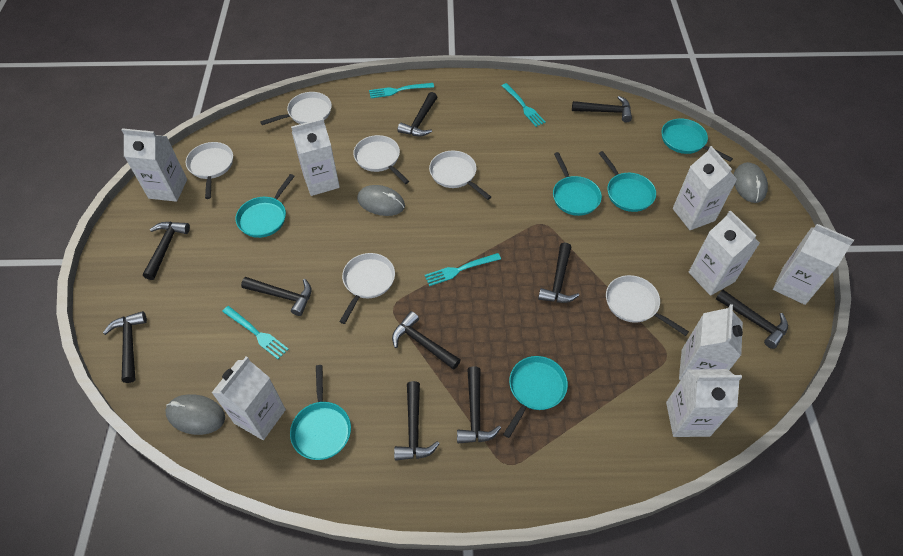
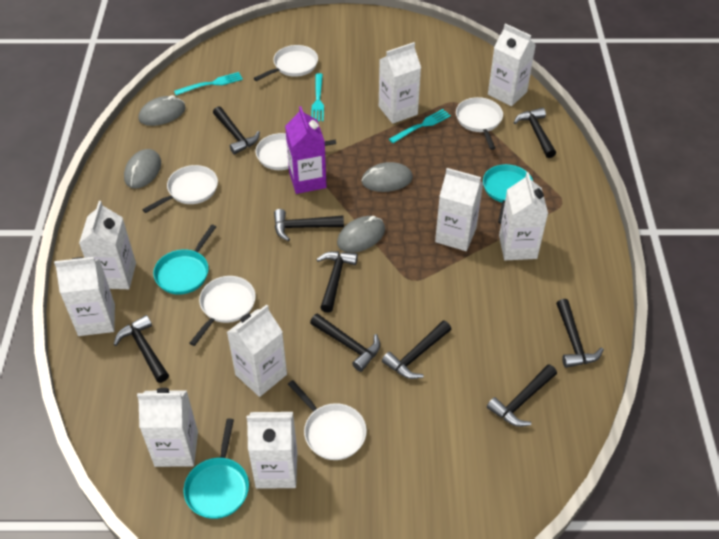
black hammer: [103,311,147,383] [143,222,190,280] [241,277,312,316] [392,311,461,370] [394,381,440,461] [398,92,437,136] [457,366,501,444] [538,242,579,303] [572,96,632,122] [716,290,788,349] = 10 -> [114,315,169,383] [213,106,260,154] [274,209,344,241] [310,313,380,372] [316,251,358,313] [382,320,451,379] [487,364,557,427] [514,108,556,158] [556,299,604,368] = 9
grey mouse: [165,394,225,435] [357,185,405,216] [733,162,768,203] = 3 -> [124,149,161,188] [139,95,186,126] [337,216,385,253] [361,162,413,192] = 4
purple carton: none = 0 -> [285,106,327,194] = 1
turquoise fork: [222,306,288,359] [369,83,434,98] [425,253,501,286] [502,83,546,127] = 4 -> [174,72,243,95] [311,73,324,121] [389,109,451,143] = 3
turquoise pan: [236,174,295,238] [290,365,351,460] [503,356,568,438] [553,152,602,216] [599,151,656,212] [662,119,733,162] = 6 -> [153,224,216,295] [183,419,249,519] [483,164,533,224] = 3
white carton: [121,128,187,202] [212,356,286,440] [291,118,340,196] [666,369,742,437] [673,146,737,230] [679,304,743,380] [689,210,760,296] [773,224,854,305] = 8 -> [54,257,115,336] [79,201,136,289] [137,388,198,467] [227,305,287,397] [247,412,297,489] [379,42,421,124] [435,168,483,251] [488,23,536,106] [499,172,548,260] = 9

